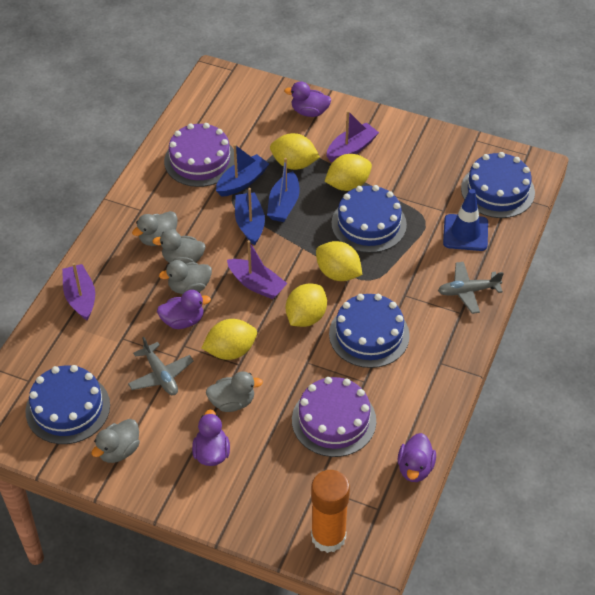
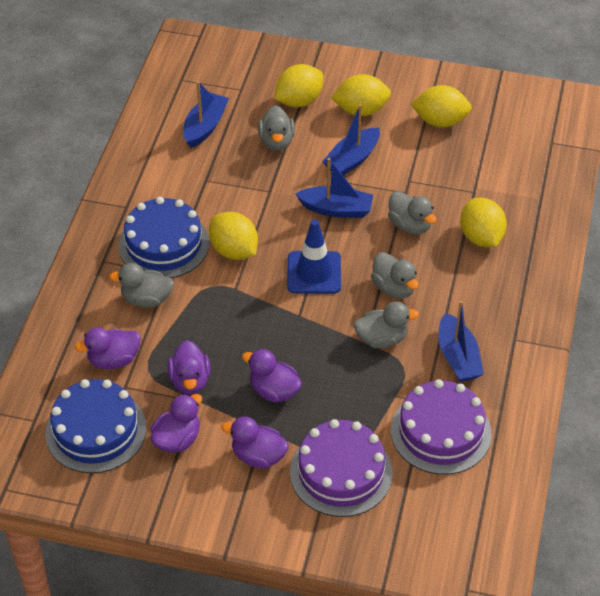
blue boat: [216,144,269,197] [235,188,265,246] [267,158,300,222] = 3 -> [183,81,229,148] [295,158,373,218] [322,104,380,175] [438,301,484,382] = 4
blue cake: [25,365,110,444] [329,294,410,368] [331,185,407,253] [461,152,535,218] = 4 -> [45,379,146,473] [118,197,209,278] = 2
grey plane: [128,337,194,395] [438,262,504,314] = 2 -> none = 0
orange glue stick: [311,470,350,553] = 1 -> none = 0
purple boat: [62,263,95,320] [227,240,288,299] [326,111,379,162] = 3 -> none = 0
purple duck: [157,290,211,329] [192,410,230,466] [284,81,331,117] [398,433,436,482] = 4 -> [75,327,141,369] [150,394,202,453] [168,340,210,395] [222,416,289,468] [242,349,302,403] = 5

